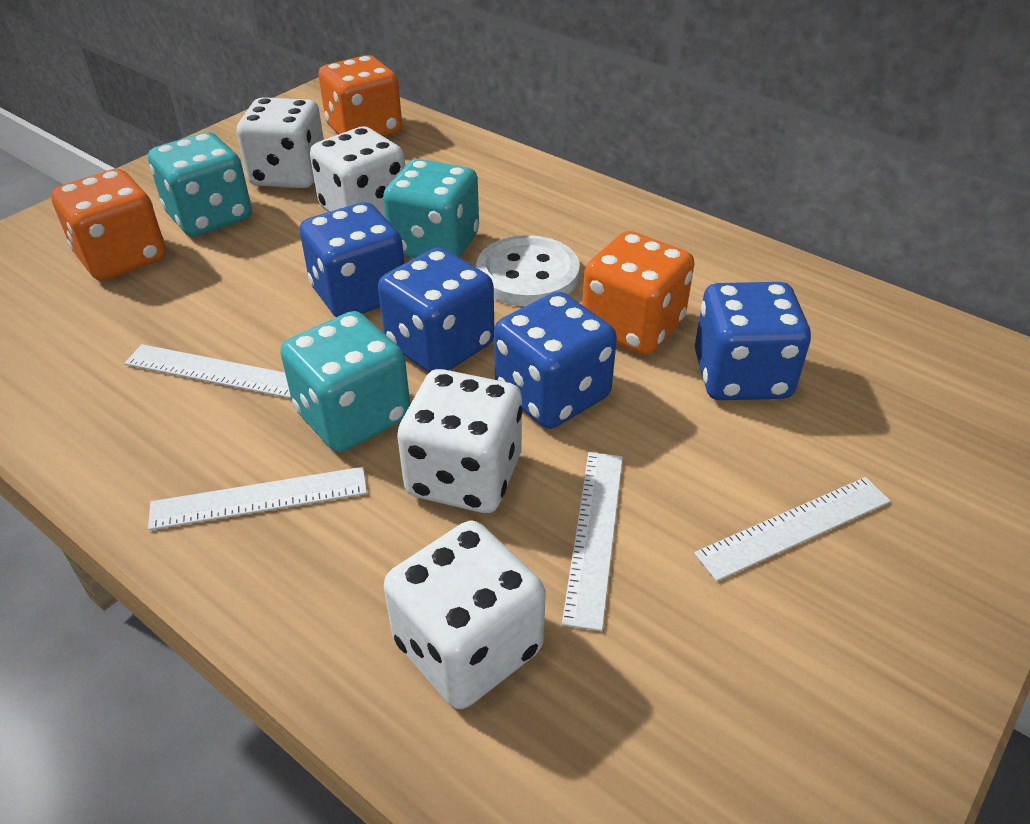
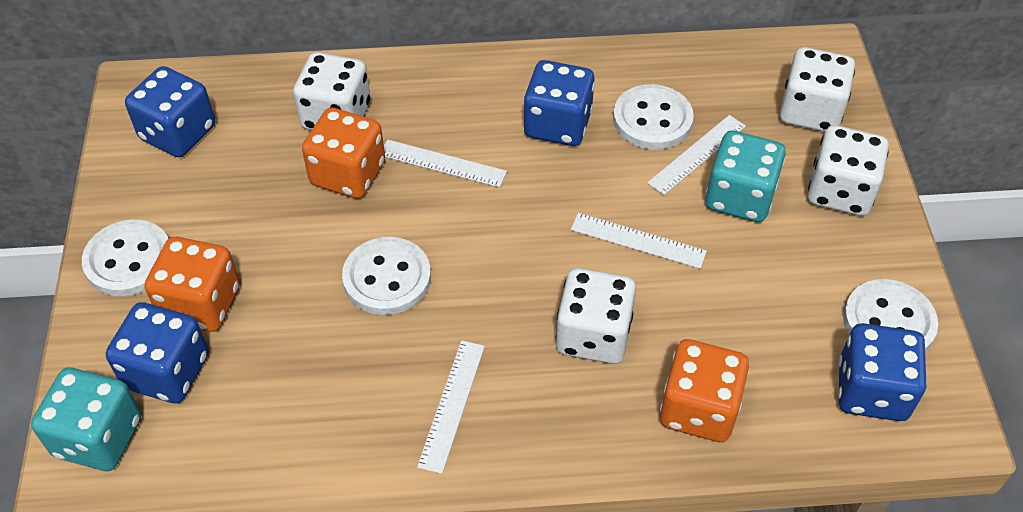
turquoise dice: [148,132,252,237] [280,311,410,452] [383,159,479,258] = 3 -> [31,368,141,471] [705,130,786,222] = 2
white button: [476,235,580,306] = 1 -> [82,220,169,296] [342,237,431,315] [613,84,694,150] [843,279,938,351] = 4

